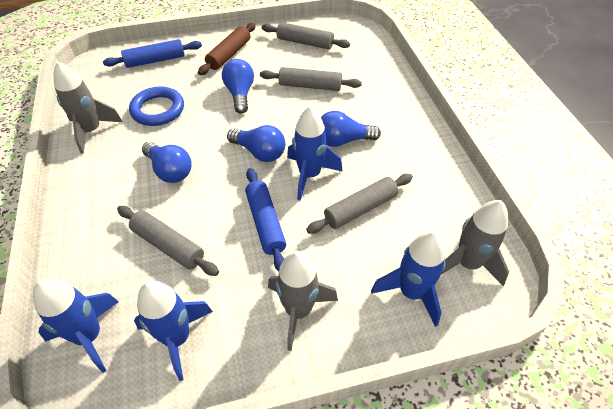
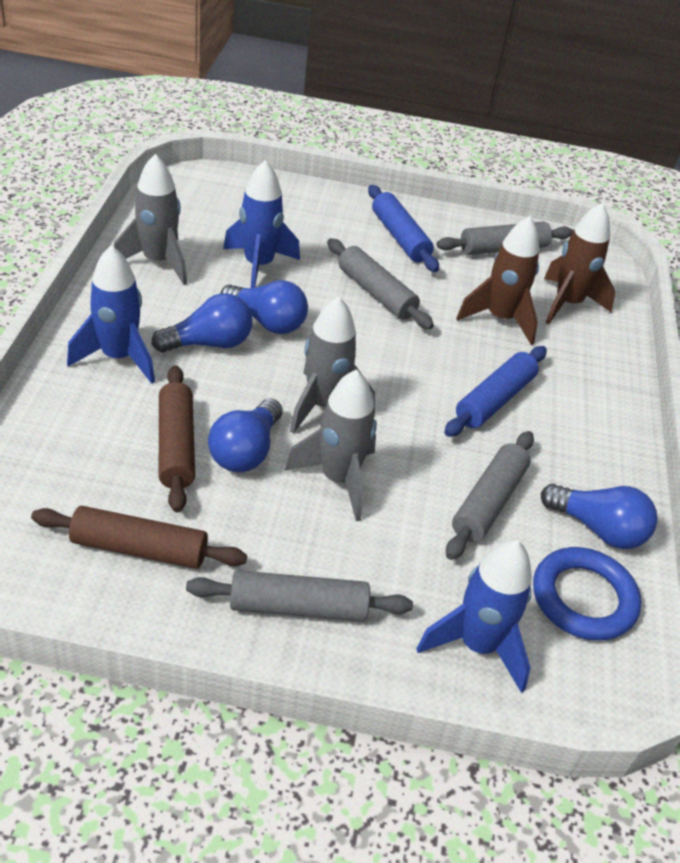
blue rocket: [33,278,119,373] [134,281,213,381] [287,106,343,200] [371,231,446,327] = 4 -> [67,245,155,384] [223,160,300,288] [416,540,532,693] = 3
brown rocket: none = 0 -> [456,216,539,345] [544,203,615,325] = 2
brown rolling pin: [198,23,256,75] = 1 -> [31,506,247,569] [159,365,195,513] = 2

